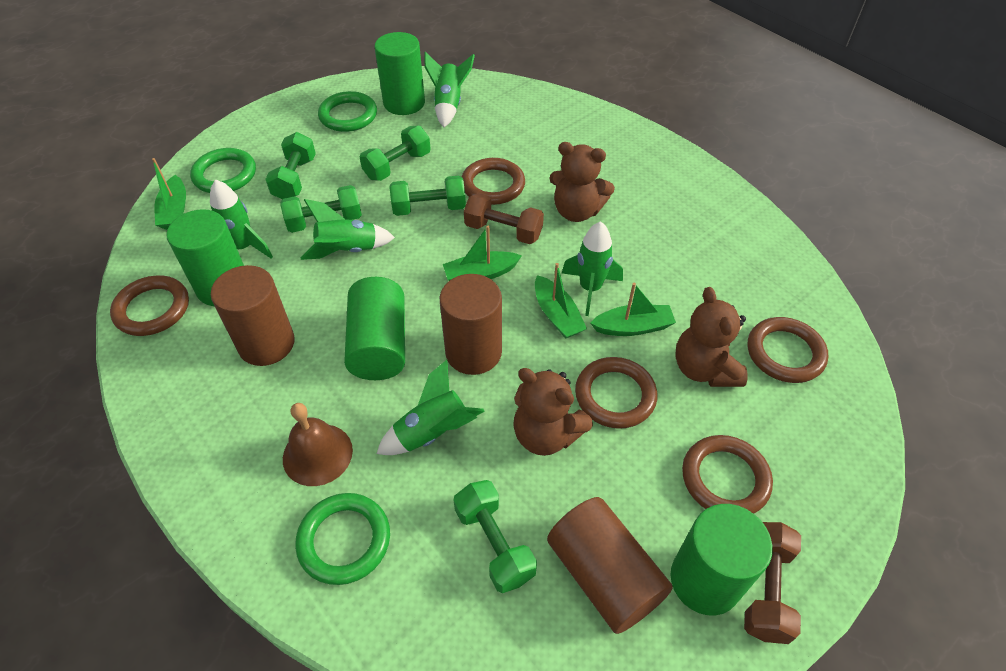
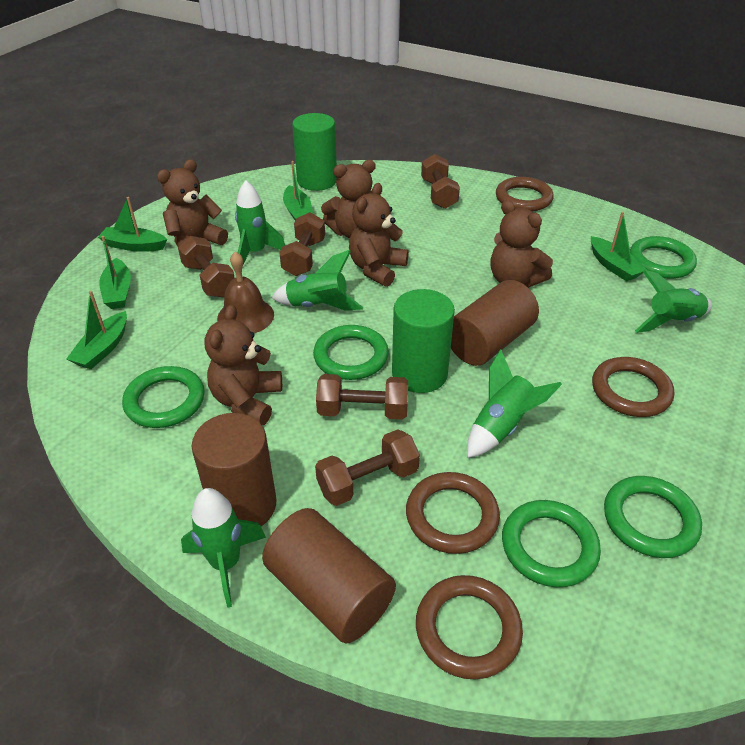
brown dumbbell: [464,193,544,244] [744,522,801,644] = 2 -> [178,236,235,297] [279,212,325,276] [315,429,420,506] [316,374,408,419] [421,154,460,209] = 5
brown ring: [110,275,189,336] [462,158,525,205] [575,357,657,429] [682,435,773,514] [748,317,829,383] = 5 -> [406,472,500,554] [416,575,523,679] [496,177,554,211] [592,357,674,417] = 4
brown teddy bear: [513,368,593,456] [549,142,615,222] [675,287,748,387] = 3 -> [157,159,228,247] [204,305,282,425] [321,160,375,238] [349,183,409,287] [490,200,553,288] = 5
green boat: [152,158,186,230] [443,226,522,281] [535,263,587,339] [590,283,676,336] = 4 -> [66,291,127,369] [98,197,167,252] [99,236,131,309] [283,161,313,221] [591,212,647,281] = 5
green cylinder: [167,209,244,306] [344,277,405,380] [375,32,425,115] [670,504,773,615] = 4 -> [292,113,337,191] [392,289,455,393] = 2
green dumbbell: [265,132,316,199] [280,185,362,233] [360,126,431,181] [389,176,466,216] [454,480,537,593] = 5 -> none = 0
green ring: [190,148,256,193] [295,493,390,585] [318,91,377,132] = 3 -> [122,366,205,428] [313,325,389,380] [502,500,601,587] [604,476,702,558] [630,236,697,279] = 5

